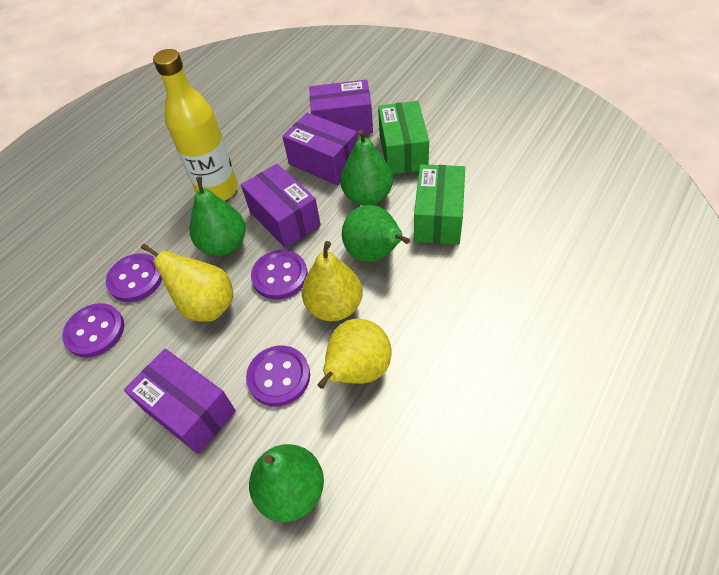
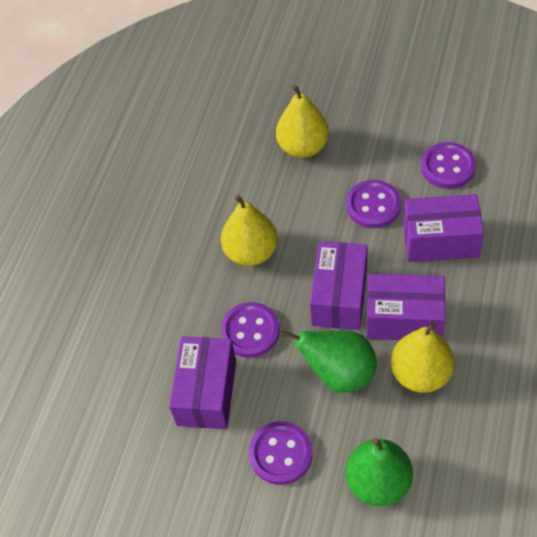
green box: [378,101,429,175] [414,164,465,245] = 2 -> none = 0
green pear: [190,176,246,256] [249,444,324,522] [340,129,393,205] [342,205,410,262] = 4 -> [281,330,377,393] [346,438,413,506] = 2
yellow bottle: [153,49,238,201] = 1 -> none = 0

